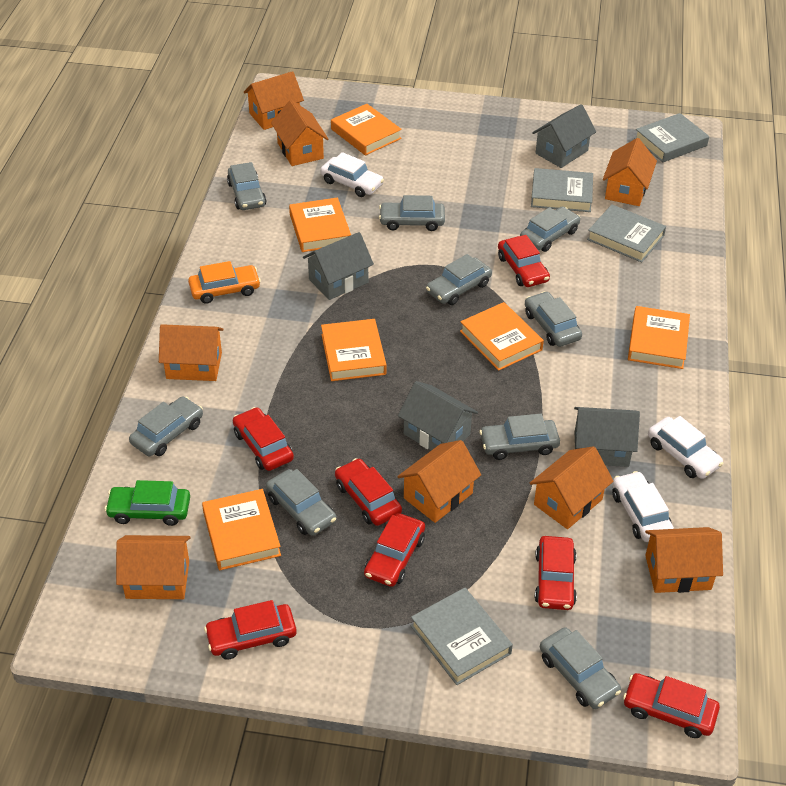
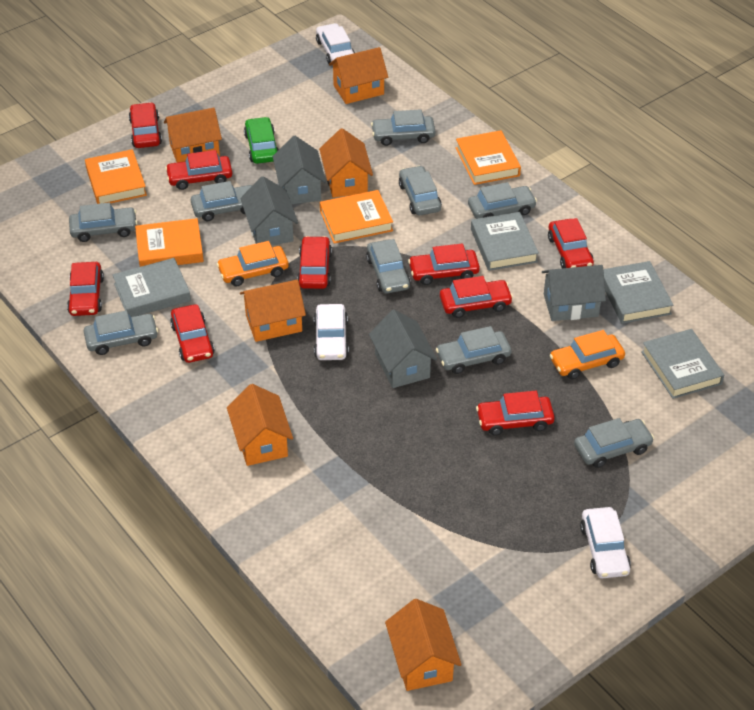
orange book: [202,489,281,570] [289,197,351,252] [321,319,387,381] [331,104,402,155] [460,302,544,371] [628,306,690,369] = 6 -> [85,149,147,204] [135,218,204,267] [320,190,393,244] [456,130,521,185] = 4
orange car: [188,261,261,304] = 1 -> [217,241,289,286] [550,330,625,379] = 2
orange house: [116,535,191,599] [159,324,224,381] [244,71,304,130] [271,100,328,166] [397,440,481,523] [530,446,614,529] [603,138,657,206] [645,527,723,593] = 8 -> [164,108,222,162] [227,384,293,466] [240,280,306,342] [319,128,373,197] [329,47,388,104] [385,599,461,691] = 6
red car: [204,600,297,660] [233,407,294,471] [335,458,402,526] [364,513,425,587] [498,235,550,287] [535,536,577,610] [623,673,720,738] = 7 -> [67,262,104,316] [129,102,162,148] [165,150,232,190] [170,304,215,363] [297,236,332,289] [408,243,480,285] [440,276,513,318] [476,391,555,436] [548,218,594,268] = 9

